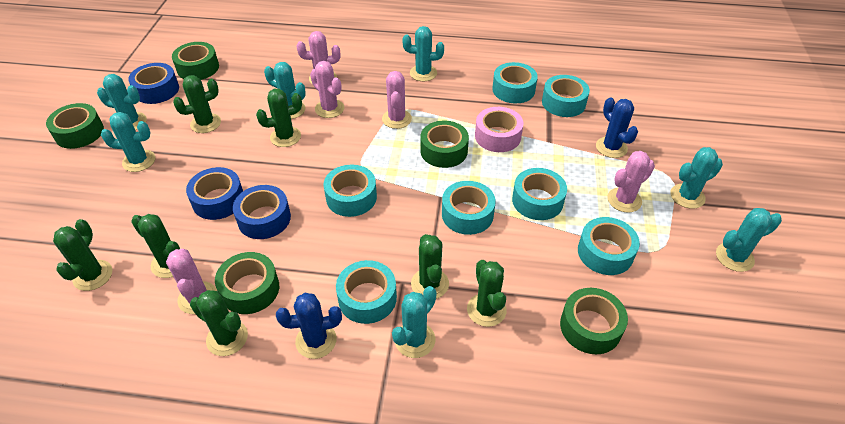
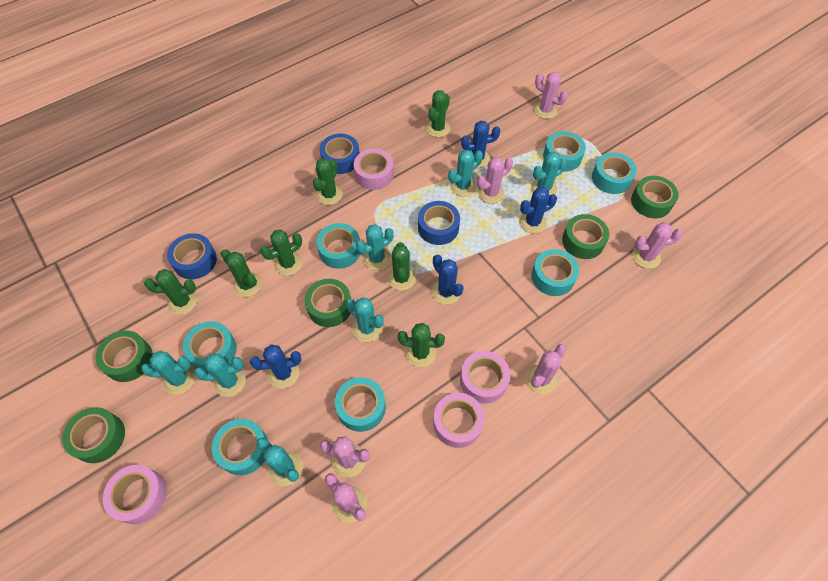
blue cactus: [276,293,342,359] [596,97,638,158] = 2 -> [250,344,302,389] [432,254,464,305] [461,121,500,168] [519,187,557,234] = 4
pink cactus: [166,249,217,314] [297,31,340,84] [310,61,344,118] [382,71,412,129] [607,151,655,213] = 5 -> [320,436,370,478] [325,473,367,523] [477,157,513,204] [525,344,566,394] [534,72,568,119] [632,222,683,269] = 6
pink tape: [475,107,523,152] = 1 -> [103,465,167,524] [354,148,394,190] [433,393,485,448] [460,351,510,404] = 4

